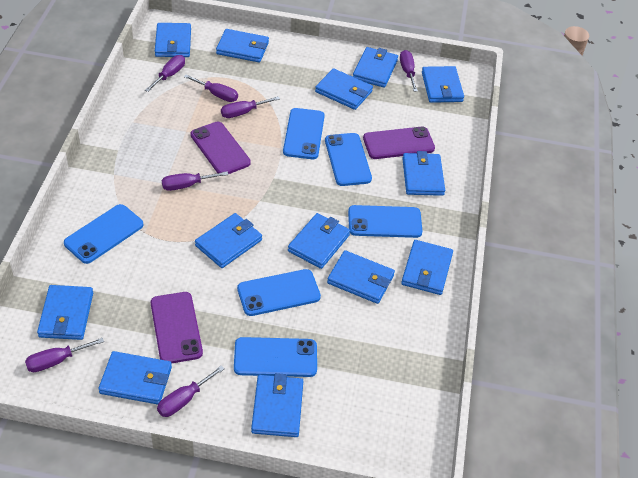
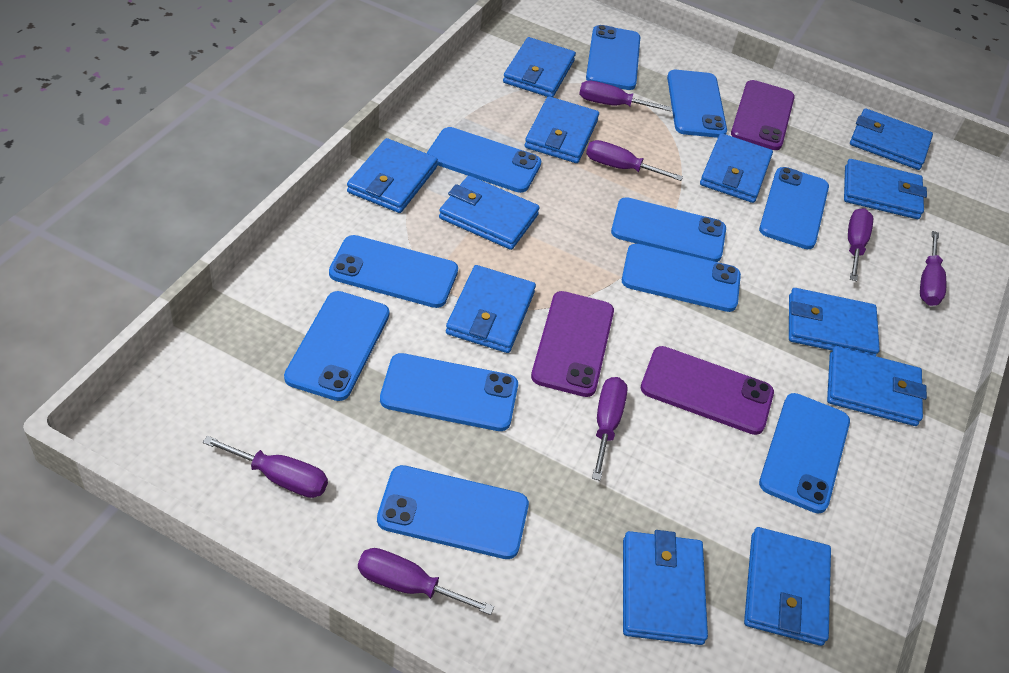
blue phone: [64,204,144,264] [234,337,317,377] [237,269,321,316] [283,108,325,159] [325,133,372,186] [348,205,423,238] = 6 -> [284,291,390,401] [329,235,458,308] [377,465,529,559] [380,353,518,431] [427,127,541,193] [586,25,640,90] [611,197,726,262] [622,244,741,312] [667,70,727,138] [759,167,829,249] [759,393,850,513] = 11
blue wallet: [37,285,93,340] [98,351,172,404] [155,23,191,57] [195,213,262,268] [216,29,269,62] [251,373,303,437] [288,213,350,269] [315,68,373,110] [327,250,395,304] [353,47,398,88] [401,240,453,295] [402,151,445,196] [422,66,464,103] = 13 -> [347,138,438,213] [439,176,540,250] [446,265,536,353] [503,37,576,97] [525,96,599,163] [623,530,708,645] [700,133,773,203] [744,527,831,646] [789,288,880,356] [827,346,927,426] [844,159,927,219] [850,108,933,170] = 12

